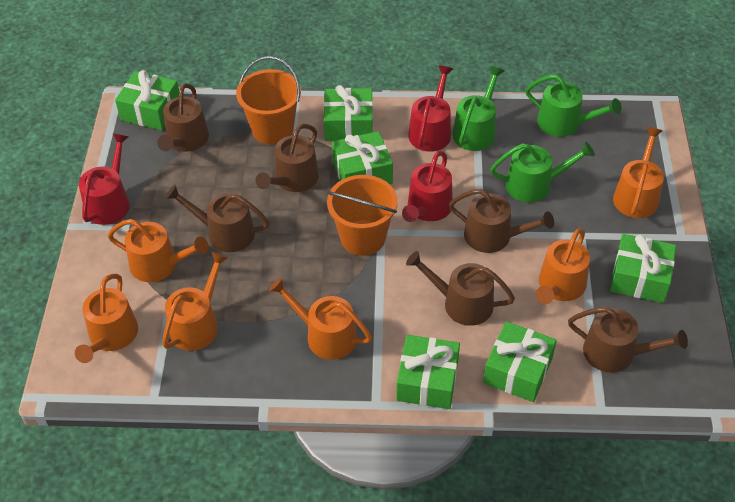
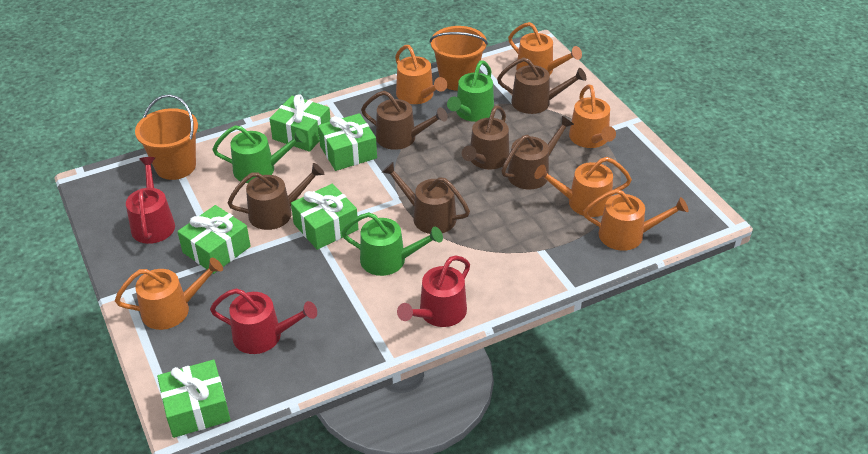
green gift: [115,70,179,130] [324,85,373,141] [332,131,393,184] [396,335,460,409] [483,321,557,402] [610,234,676,303] = 6 -> [157,360,230,438] [177,205,251,274] [269,94,330,152] [291,184,358,250] [318,113,377,171] = 5

